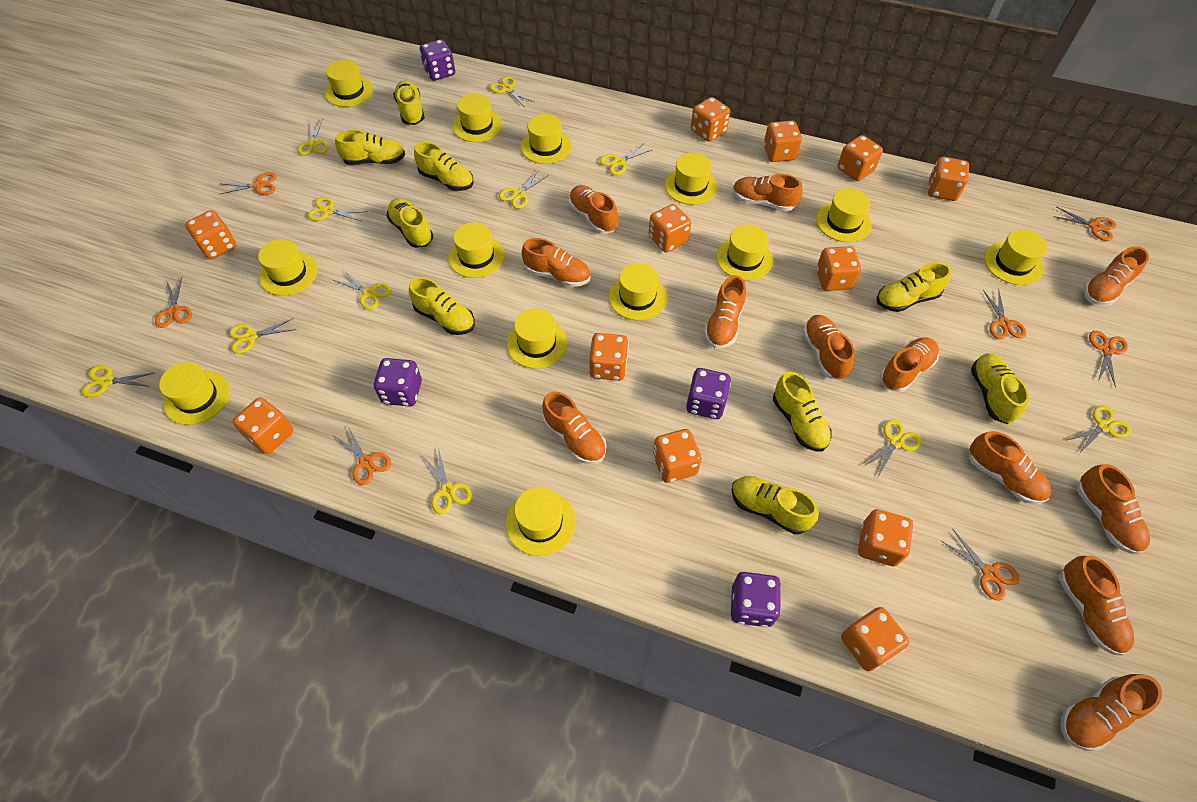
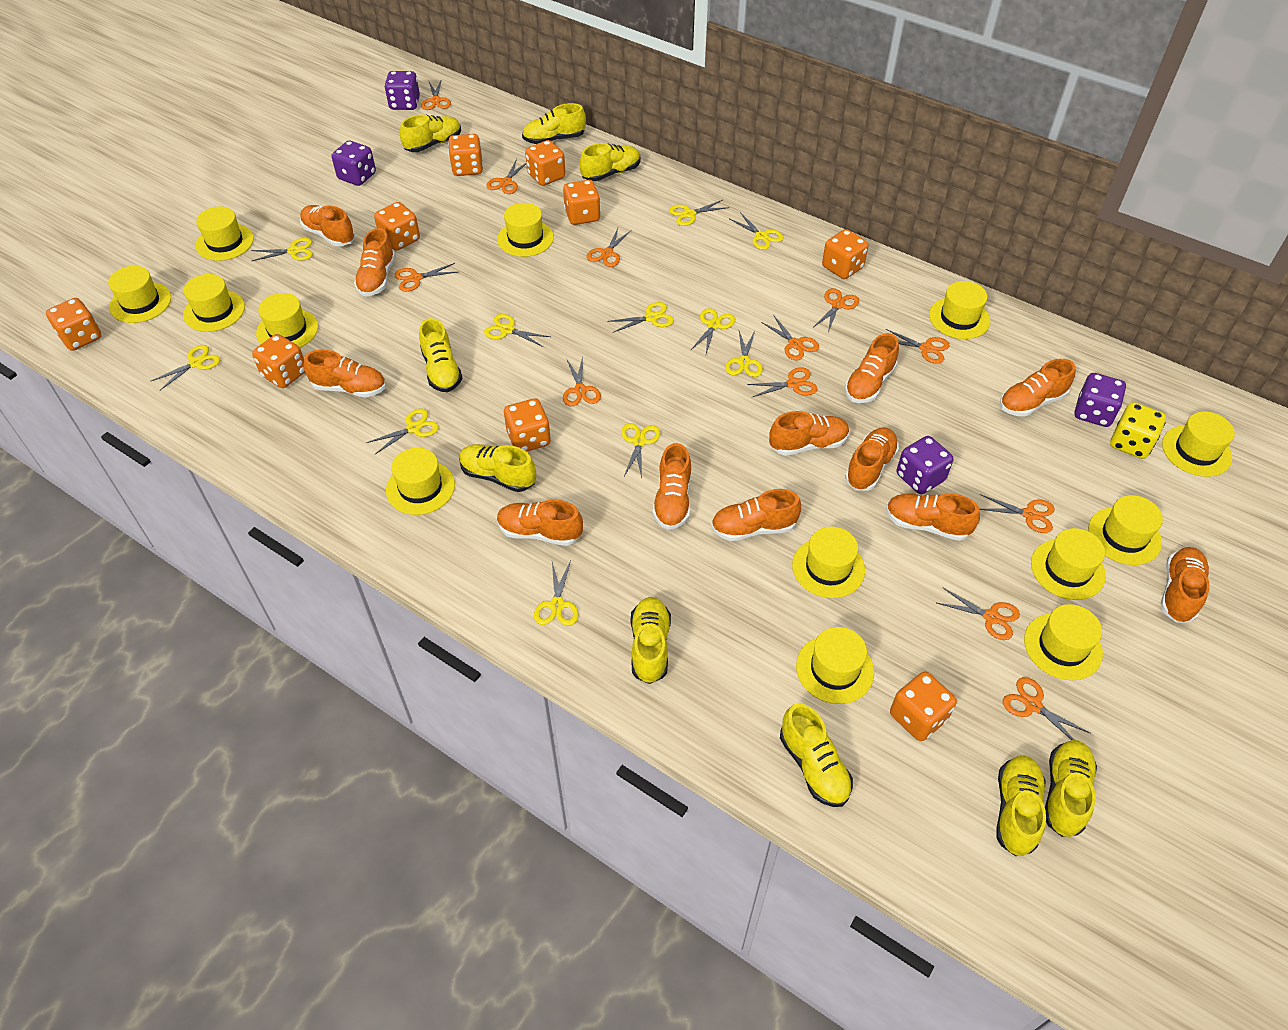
orange dice: [185,210,236,259] [233,397,293,454] [589,333,629,381] [649,204,691,253] [653,429,702,483] [691,97,730,142] [764,121,802,162] [816,246,861,291] [837,135,883,181] [841,607,909,671] [858,509,913,566] [928,157,969,201] = 12 -> [46,298,102,351] [252,334,305,388] [374,202,420,251] [448,134,483,176] [504,398,551,452] [525,140,565,186] [563,180,601,225] [822,229,869,279] [890,671,957,741] = 9
orange scissors: [155,277,192,328] [220,172,277,195] [334,426,391,485] [941,530,1020,601] [983,289,1026,339] [1053,207,1116,241] [1089,331,1128,387] = 7 -> [394,263,457,292] [421,79,451,110] [486,159,526,194] [563,356,601,406] [587,228,632,267] [747,367,818,397] [761,315,819,360] [814,288,859,333] [886,329,950,364] [937,587,1020,640] [979,494,1054,533] [1003,677,1091,740] = 12
yellow dice: none = 0 -> [1110,402,1166,459] = 1

